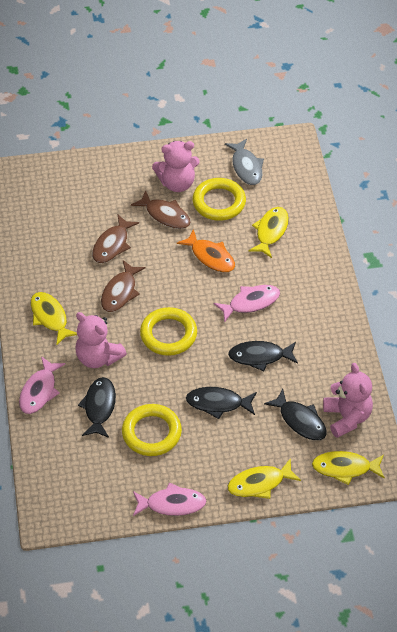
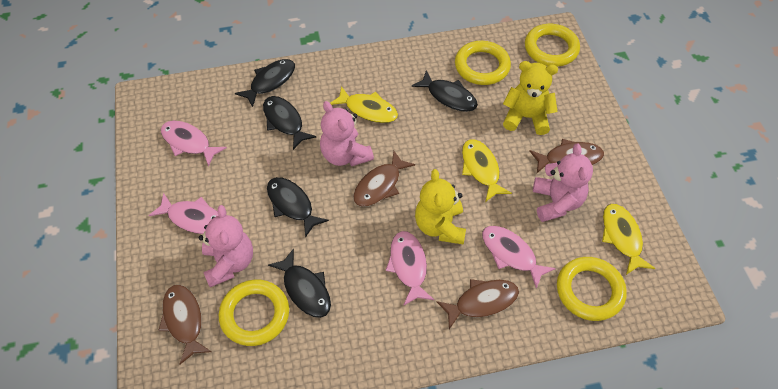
black fish: [78,377,116,438] [186,387,257,419] [228,341,298,371] [264,389,327,440] = 4 -> [235,59,295,107] [263,96,316,150] [267,177,329,238] [268,248,331,318] [412,70,478,112] = 5
brown fish: [92,215,139,263] [101,260,146,312] [131,190,191,229] = 3 -> [158,285,211,365] [353,151,415,207] [437,279,519,329] [529,139,604,173] = 4
grey fish: [225,139,264,185] = 1 -> none = 0
orange fish: [177,229,235,272] = 1 -> none = 0
pink fish: [19,356,65,414] [133,482,206,516] [214,285,280,322] = 3 -> [148,193,219,234] [161,121,227,167] [386,231,434,306] [482,226,556,289] = 4
yellow fish: [31,292,77,346] [228,458,301,499] [248,207,289,258] [312,451,385,485] = 4 -> [330,86,398,123] [462,139,512,202] [602,204,655,275] = 3
yellow ring: [122,404,182,456] [140,307,197,356] [193,178,246,221] = 3 -> [219,279,289,346] [455,41,511,85] [525,24,580,67] [557,257,627,321] = 4
yellow teddy bear: none = 0 -> [415,169,466,245] [503,61,558,135] = 2

